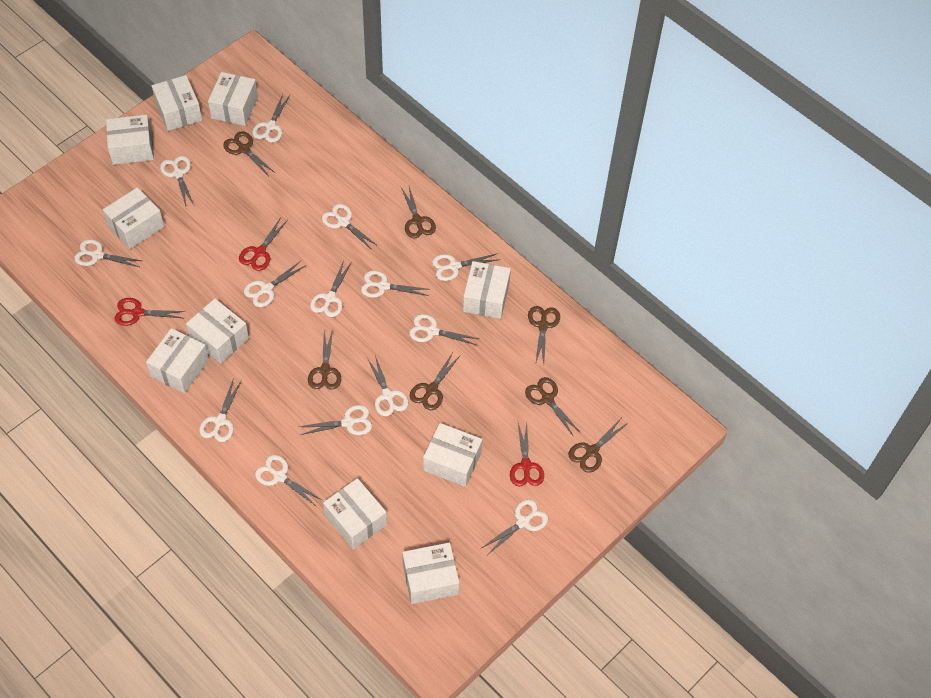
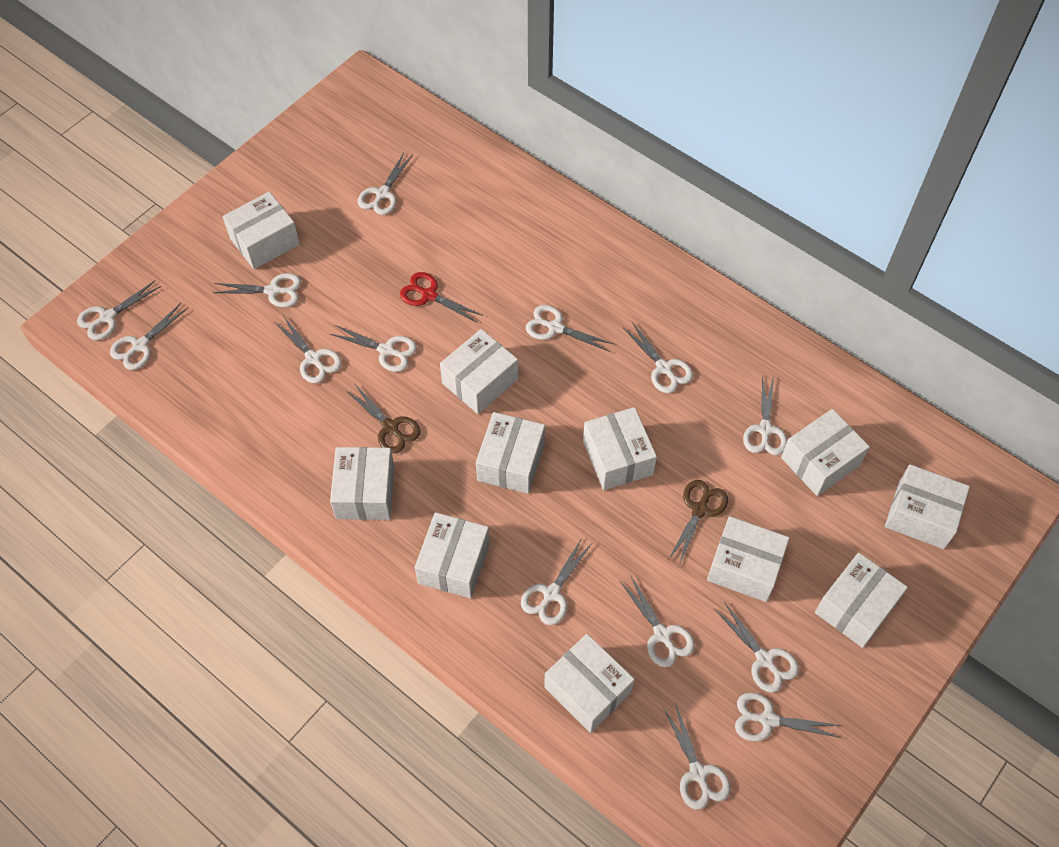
brown scissors: [223,131,274,175] [308,329,341,390] [401,187,436,238] [410,352,461,410] [525,377,581,437] [528,306,560,365] [569,419,628,473] = 7 -> [346,383,420,454] [668,480,728,565] = 2
red scissors: [114,298,186,326] [239,217,288,271] [510,422,544,486] = 3 -> [400,272,483,323] = 1
white box: [103,187,164,249] [106,115,154,165] [146,328,209,393] [152,75,202,131] [186,299,249,364] [208,72,258,126] [323,478,387,549] [402,542,460,604] [423,423,483,487] [463,261,511,319] = 10 -> [223,192,300,269] [330,447,395,520] [415,512,490,598] [440,329,518,414] [476,412,545,494] [544,634,635,733] [583,407,657,490] [707,516,790,602] [781,409,870,496] [815,552,908,648] [885,464,970,549] = 11

